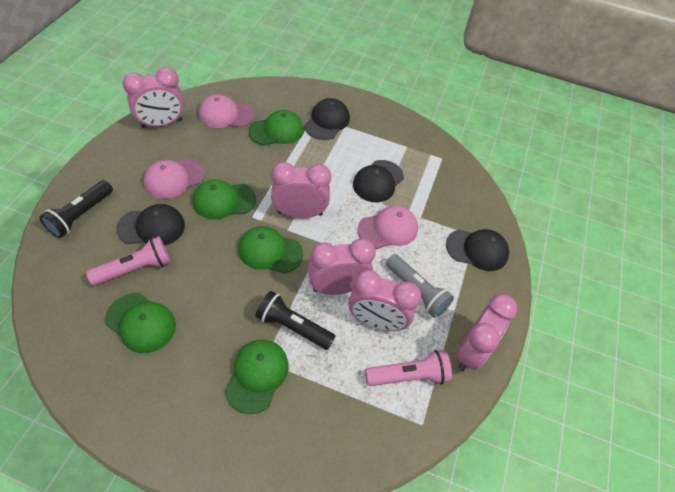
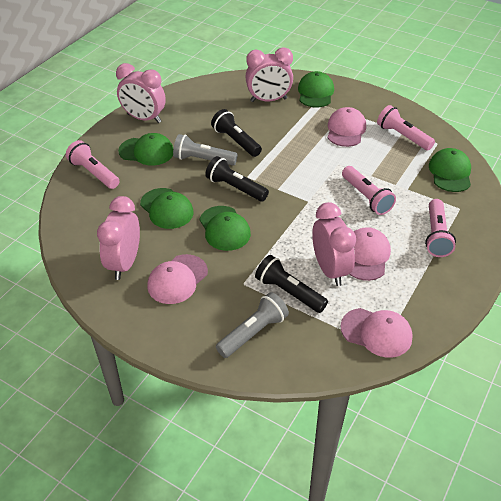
black cap: [116,204,185,246] [304,98,350,140] [353,160,404,202] [446,229,509,271] = 4 -> none = 0
black flashlight: [39,180,113,238] [255,291,336,350] = 2 -> [205,156,269,201] [211,109,262,157] [255,255,328,313] = 3
grey flashlight: [386,254,454,318] = 1 -> [173,134,238,166] [216,292,289,358] = 2
pink cap: [144,158,205,199] [199,94,254,128] [358,206,418,249] = 3 -> [147,254,208,304] [327,107,366,147] [340,308,413,358] [349,227,391,281] = 4
pink clock: [122,67,184,128] [271,162,331,218] [308,238,376,295] [348,270,421,331] [456,294,517,371] = 5 -> [97,196,140,280] [116,63,166,123] [245,47,293,102] [312,202,356,286] = 4
pink flashlight: [86,236,171,286] [365,350,452,386] = 2 -> [66,140,119,189] [342,166,396,215] [377,105,435,151] [425,199,456,257] = 4

